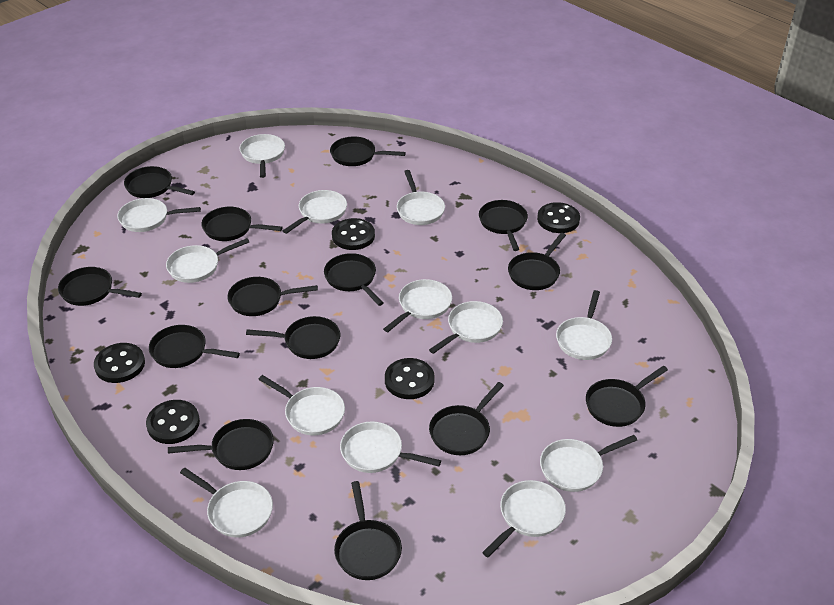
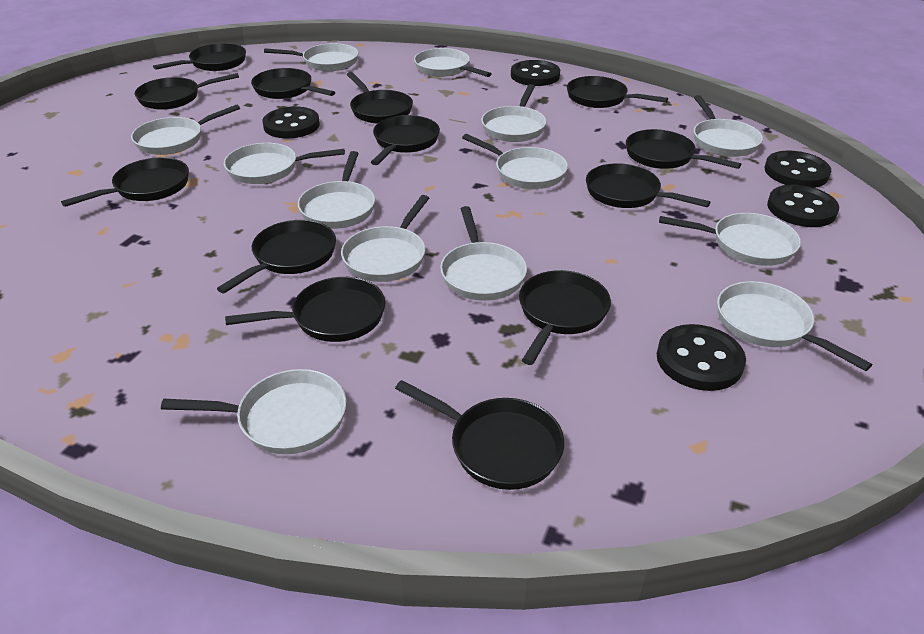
black pan: [58,267,142,306] [124,166,195,198] [149,325,240,368] [168,419,274,470] [202,207,282,241] [227,277,318,316] [246,316,340,359] [324,253,384,306] [330,136,406,166] [334,481,402,580] [429,382,504,455] [479,200,528,251] [508,233,566,290] [586,366,668,427] = 14 -> [61,157,189,207] [135,73,239,110] [153,43,246,71] [217,220,336,294] [225,277,385,342] [251,68,335,99] [347,72,413,124] [371,115,440,165] [395,380,564,490] [519,270,611,365] [567,76,668,108] [586,163,711,208] [626,129,741,169] = 13

